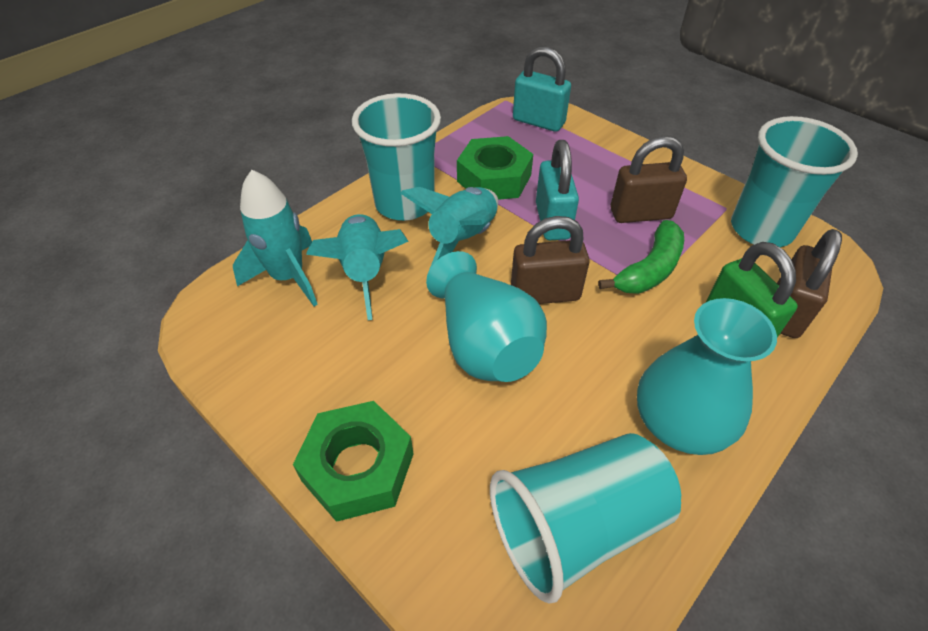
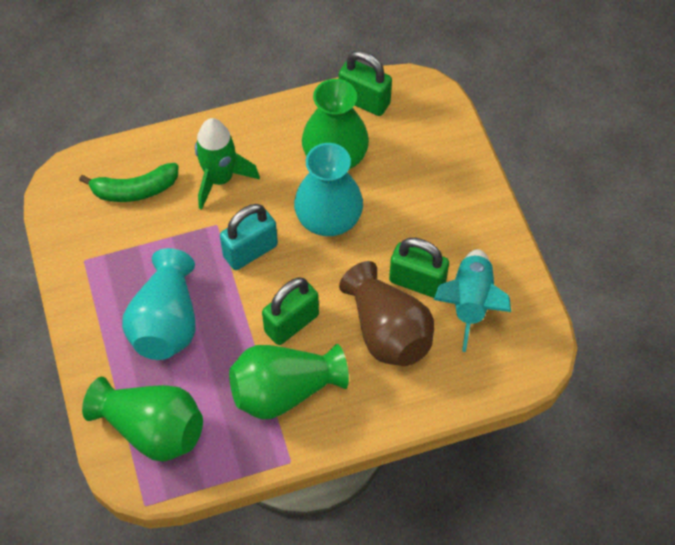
brown padlock: [511,216,590,304] [611,136,687,223] [777,229,842,338] = 3 -> none = 0
brown vase: none = 0 -> [339,261,434,366] = 1
green nut: [293,401,413,522] [457,136,533,200] = 2 -> none = 0
green padlock: [706,242,798,337] = 1 -> [262,277,319,345] [339,51,392,116] [389,238,449,298] = 3
green rocket: none = 0 -> [195,118,260,210] = 1
green vase: none = 0 -> [82,377,203,461] [229,344,349,419] [302,79,369,169] = 3
turquoise cup: [352,93,441,221] [490,433,681,604] [731,116,858,247] = 3 -> none = 0
turquoise padlock: [513,46,571,132] [536,140,579,240] = 2 -> [220,204,278,270] = 1
turquoise rocket: [233,170,318,306] [306,214,409,320] [400,187,498,275] = 3 -> [434,249,511,352] = 1

